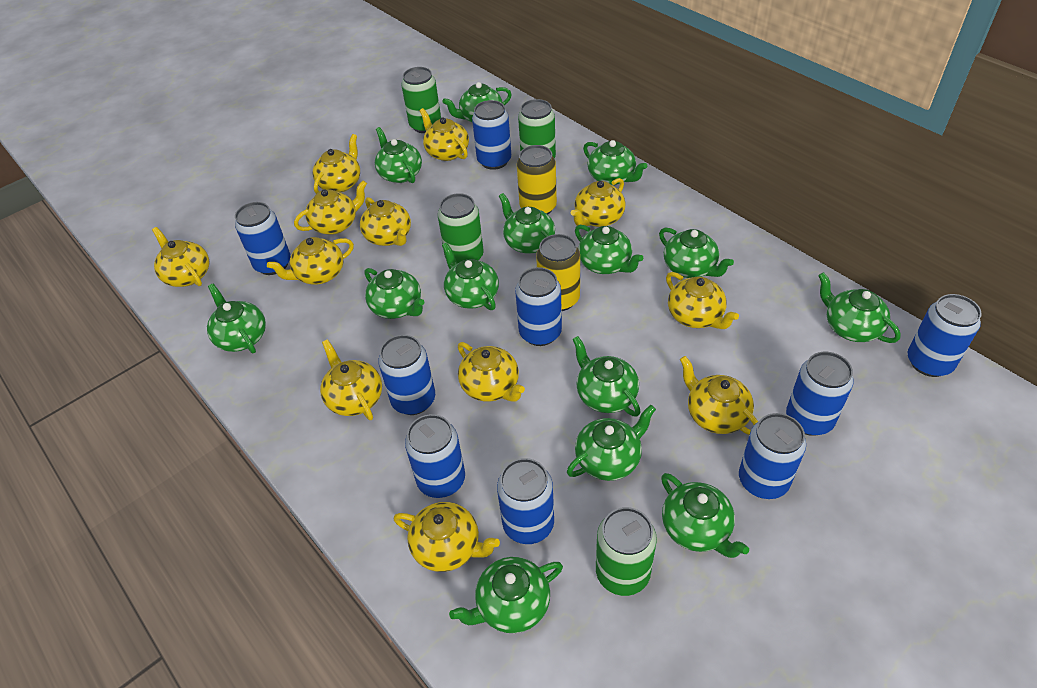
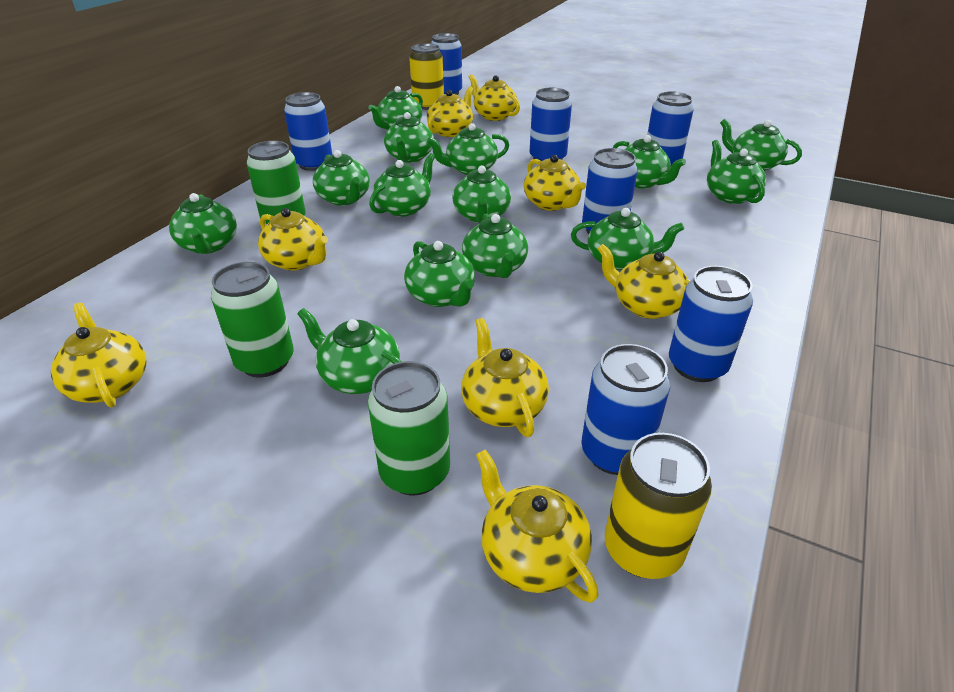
blue can: [235,202,291,275] [378,335,435,415] [405,414,465,498] [472,100,511,170] [497,458,554,544] [515,267,562,346] [739,413,806,499] [786,352,854,436] [908,294,982,377] = 9 -> [284,92,332,171] [431,33,462,95] [530,88,572,161] [581,344,670,475] [582,148,638,234] [647,91,694,168] [669,266,753,382] = 7
green can: [401,67,441,133] [438,193,484,263] [518,99,556,159] [596,507,657,596] = 4 -> [211,262,294,377] [246,141,306,224] [368,361,450,495] = 3
yellow teapot: [152,227,209,287] [267,237,354,285] [294,180,367,235] [312,134,360,194] [320,339,382,420] [360,197,411,246] [394,502,500,572] [420,108,469,161] [458,342,525,402] [571,178,626,227] [666,272,739,329] [680,356,758,435] = 12 -> [51,303,147,408] [258,208,328,271] [427,87,473,137] [461,318,549,437] [469,74,520,121] [476,449,599,603] [524,155,586,211] [597,244,691,319] = 8

